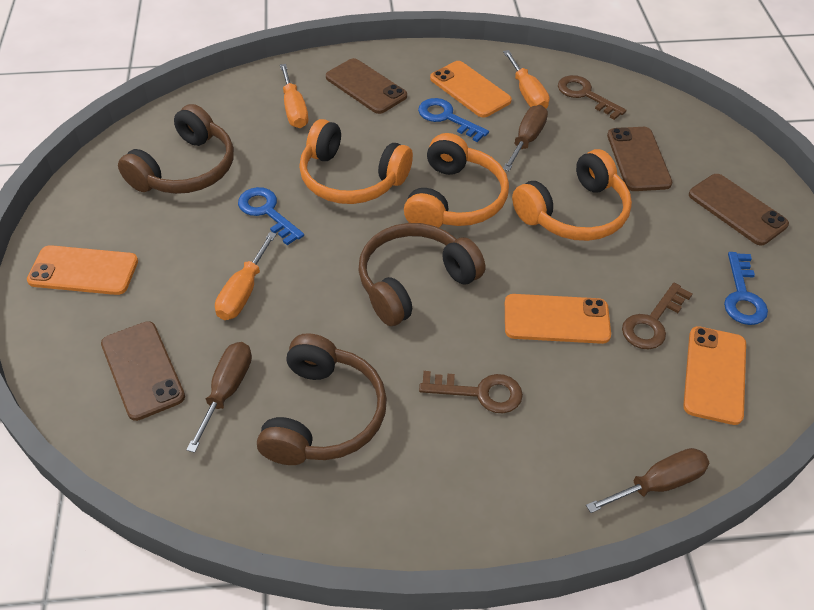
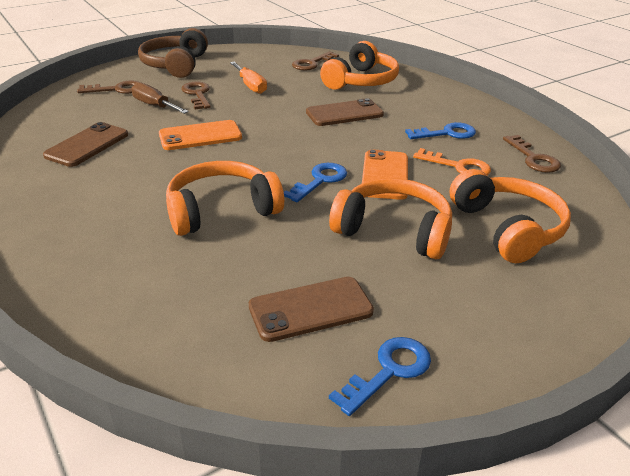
brown headphones: [118,104,234,194] [257,333,387,465] [358,223,485,326] = 3 -> [138,28,208,78] = 1
brown key: [419,371,523,413] [558,75,626,120] [622,283,693,350] = 3 -> [77,80,138,94] [181,81,211,110] [292,51,339,71] [503,135,561,173] = 4
brown phone: [101,321,185,421] [326,58,407,114] [607,127,672,191] [689,174,789,245] = 4 -> [43,122,128,167] [249,277,374,342] [306,98,384,126] = 3
brown screwdriver: [187,342,252,453] [503,105,548,171] [586,448,709,513] = 3 -> [131,82,189,114] = 1
orange headphones: [299,119,413,204] [404,133,509,228] [512,149,632,241] = 3 -> [166,161,284,236] [320,41,399,90] [329,178,452,259] [450,169,571,263] = 4
orange key: none = 0 -> [413,148,491,175] = 1
orange phone: [27,245,138,295] [430,61,512,117] [505,294,611,344] [683,326,746,425] = 4 -> [159,120,242,150] [362,149,408,200] = 2
orange screwdriver: [215,232,277,320] [280,64,308,128] [503,50,550,109] = 3 -> [230,62,267,94] = 1

